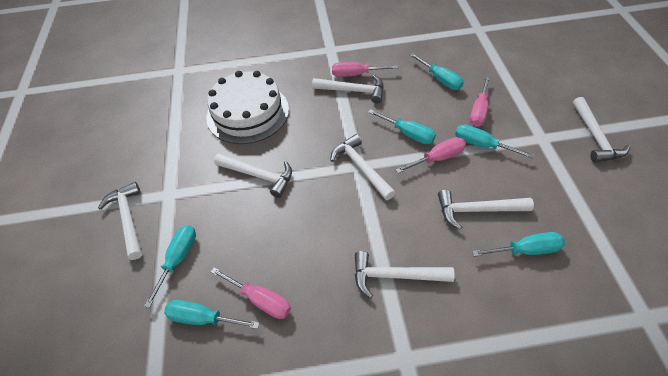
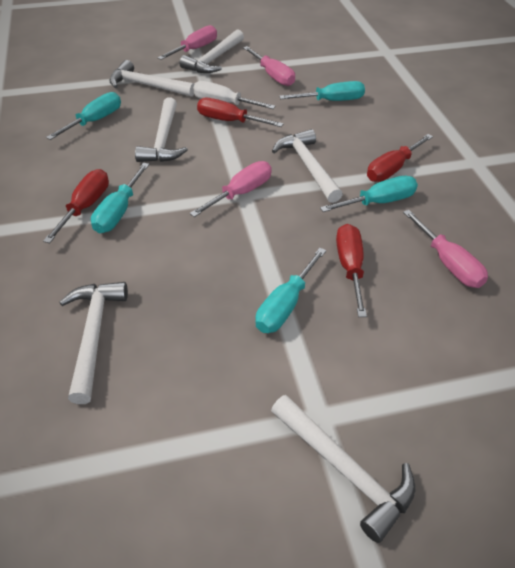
red screwdriver: none = 0 -> [43,169,109,243] [197,98,284,127] [336,224,367,317] [367,134,433,182] = 4
turquoise screwdriver: [144,225,196,308] [164,300,259,329] [368,109,436,144] [410,53,464,90] [455,125,534,158] [472,232,565,257] = 6 -> [46,92,121,140] [91,163,150,233] [255,248,326,333] [279,81,365,101] [320,176,418,212] = 5
white cake: [207,71,289,144] = 1 -> none = 0
white hammer: [98,182,142,260] [214,154,292,198] [312,75,384,104] [330,134,395,200] [355,251,454,298] [438,190,534,230] [573,97,630,163] = 7 -> [59,282,128,404] [109,60,194,97] [135,97,188,162] [180,29,244,73] [271,395,416,543] [272,129,343,203] = 6
white screwdriver: none = 0 -> [193,81,276,109] = 1

